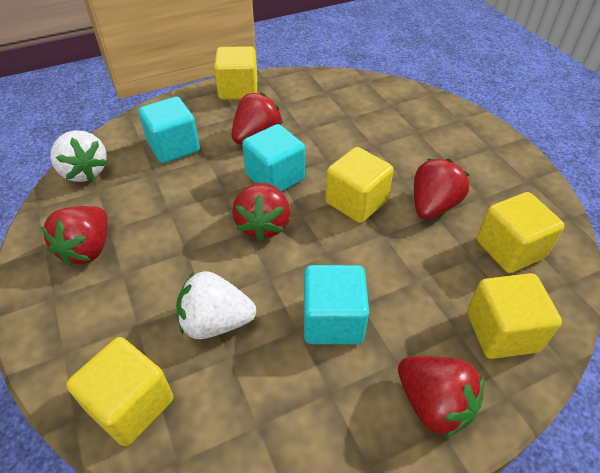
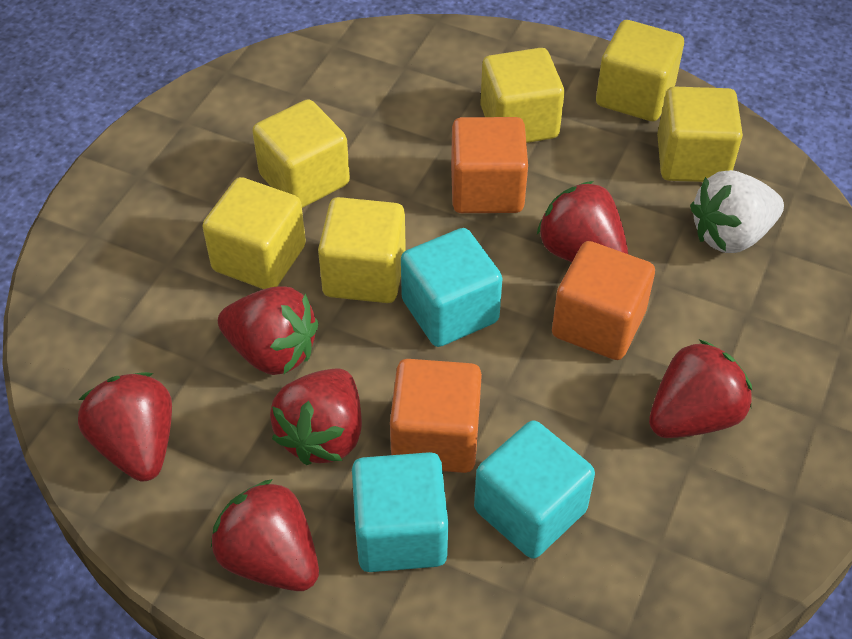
orange cube: none = 0 -> [390,359,482,473] [451,117,528,213] [552,241,655,360] = 3
red strawberry: [41,206,108,266] [232,92,283,144] [232,183,290,241] [398,356,484,438] [414,159,469,219] = 5 -> [78,372,172,482] [211,479,319,591] [218,286,319,375] [270,368,362,465] [537,181,628,262] [649,340,752,438] = 6
white strawberry: [51,130,108,182] [176,271,256,339] = 2 -> [690,170,784,253] = 1
yellow cube: [66,337,173,446] [214,46,257,100] [325,147,394,223] [467,273,562,359] [477,192,565,273] = 5 -> [202,177,306,289] [252,99,350,208] [318,197,406,303] [480,48,564,143] [596,20,684,121] [657,87,743,182] = 6

